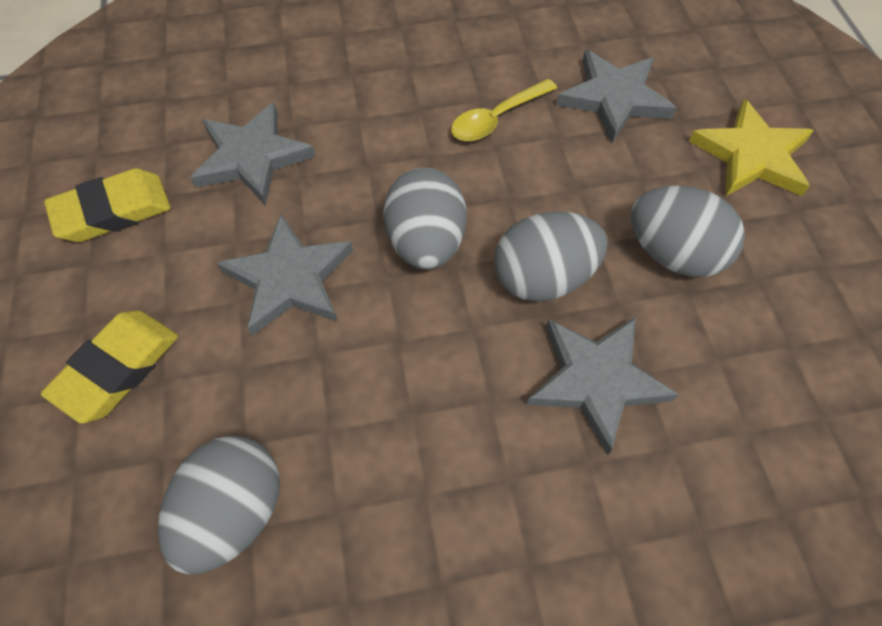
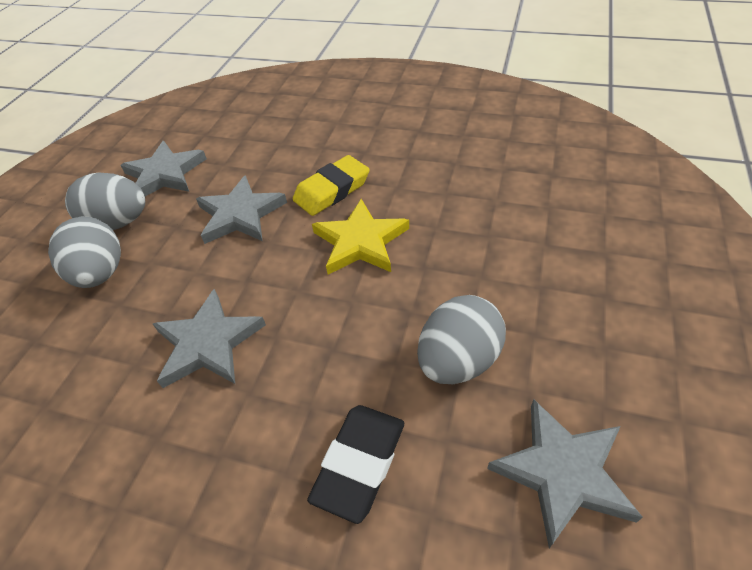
black eraser: none = 0 -> [307,405,404,524] = 1
grey egg: [158,436,280,575] [383,168,467,270] [494,211,608,302] [631,185,745,277] = 4 -> [48,217,121,288] [65,173,145,230] [417,295,506,384] = 3
yellow eraser: [41,310,178,423] [44,168,171,242] = 2 -> [293,155,370,216] = 1
yellow spoon: [451,79,557,141] = 1 -> none = 0

